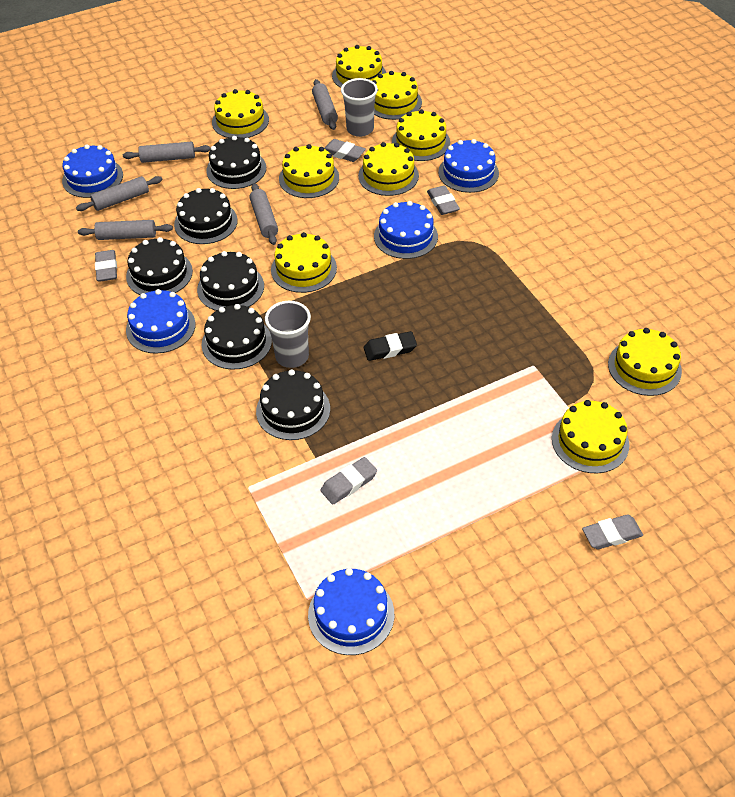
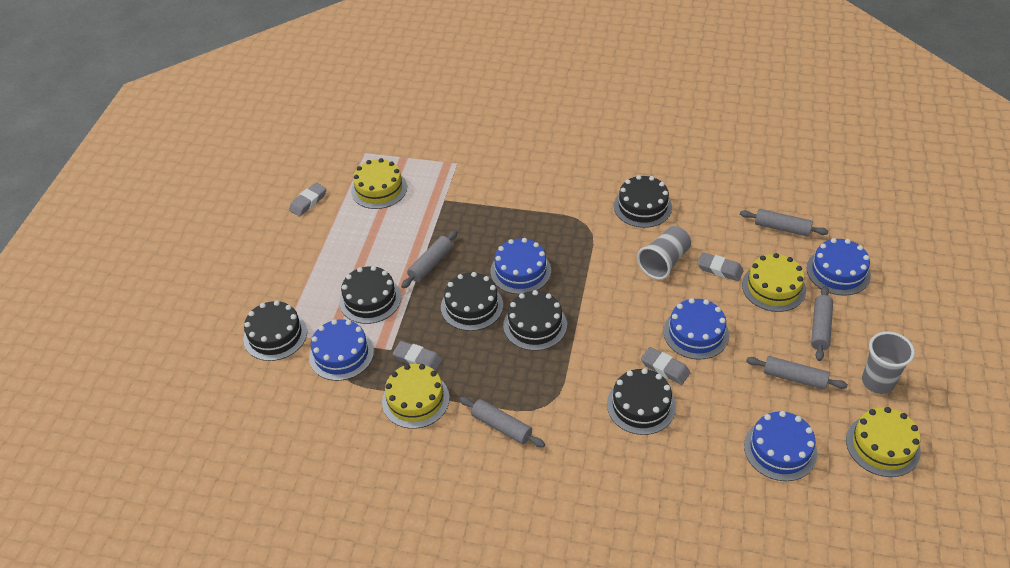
black eraser: [364,331,417,361] = 1 -> none = 0
grey eraser: [95,250,117,282] [320,457,377,504] [324,139,366,162] [427,185,460,215] [582,515,643,549] = 5 -> [289,183,326,217] [393,341,442,371] [641,347,690,385] [697,252,744,281] = 4
yellow cake: [212,89,269,138] [271,232,337,293] [279,144,339,198] [332,45,386,88] [358,142,419,196] [373,71,422,120] [392,109,450,161] [552,400,629,473] [608,328,682,396] = 9 -> [351,158,407,209] [382,364,450,429] [742,253,806,312] [846,407,921,477] = 4

